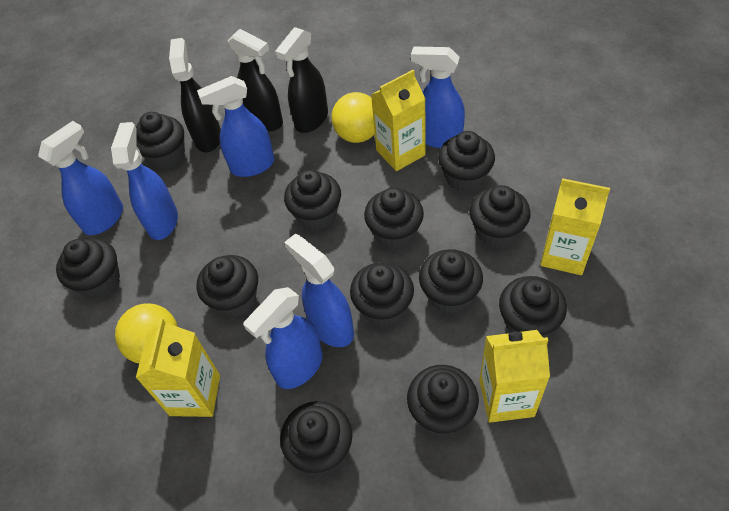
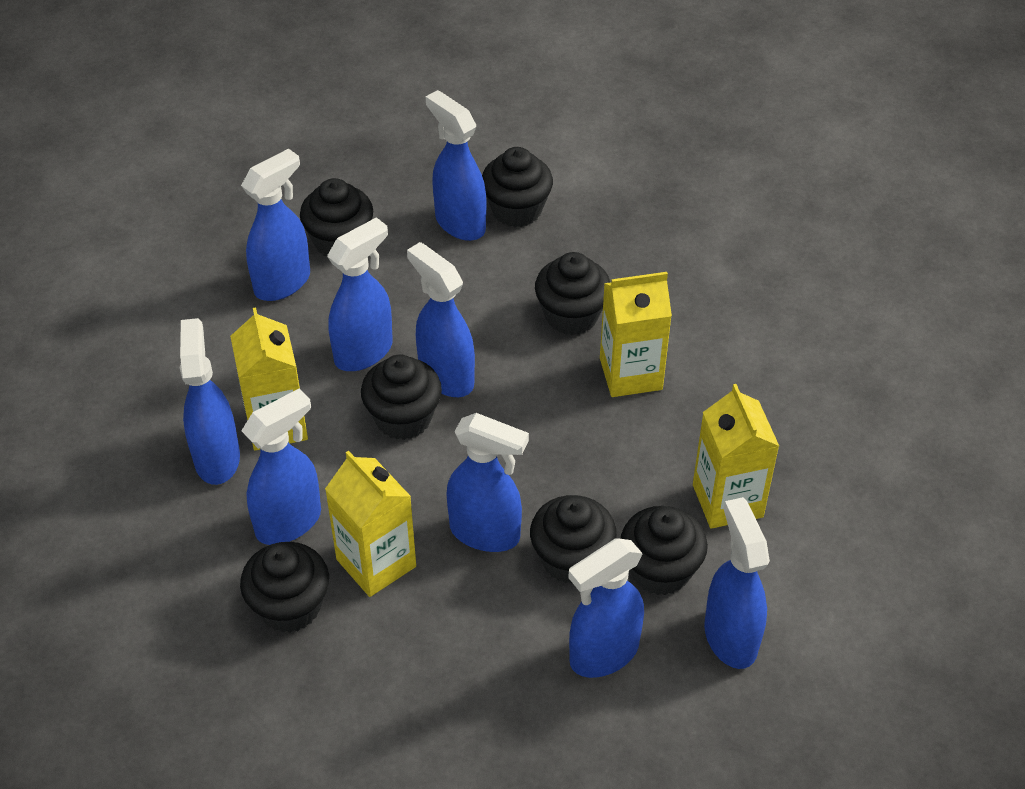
black cupcake: [56,238,120,299] [136,112,185,170] [196,255,258,318] [280,401,352,474] [284,170,341,230] [350,262,414,327] [364,188,424,249] [407,365,479,436] [419,249,483,314] [438,131,495,192] [469,185,531,248] [499,276,567,338] = 12 -> [240,542,329,633] [300,178,373,256] [361,354,442,440] [482,147,553,227] [530,495,617,584] [535,252,610,335] [621,506,708,595] = 7
black spray bottle: [169,38,221,152] [228,29,283,131] [275,27,328,133] = 3 -> none = 0
blue spray bottle: [38,121,123,235] [111,122,178,240] [197,76,274,177] [243,287,323,389] [284,234,354,347] [411,47,465,148] = 6 -> [180,318,240,485] [241,149,310,301] [241,388,321,545] [327,217,393,371] [407,242,475,397] [426,90,486,241] [446,413,529,552] [568,538,644,678] [704,497,770,669] = 9
yellow ball: [115,303,178,363] [331,92,375,143] = 2 -> none = 0

